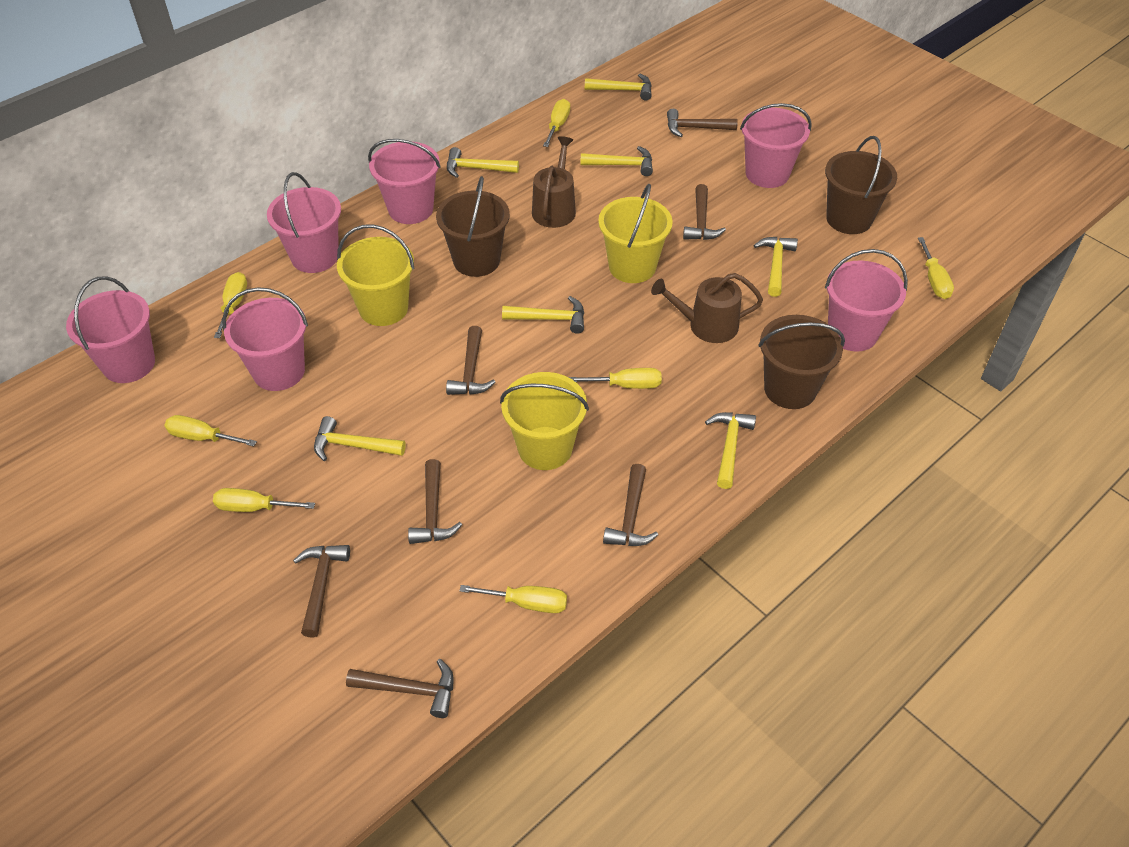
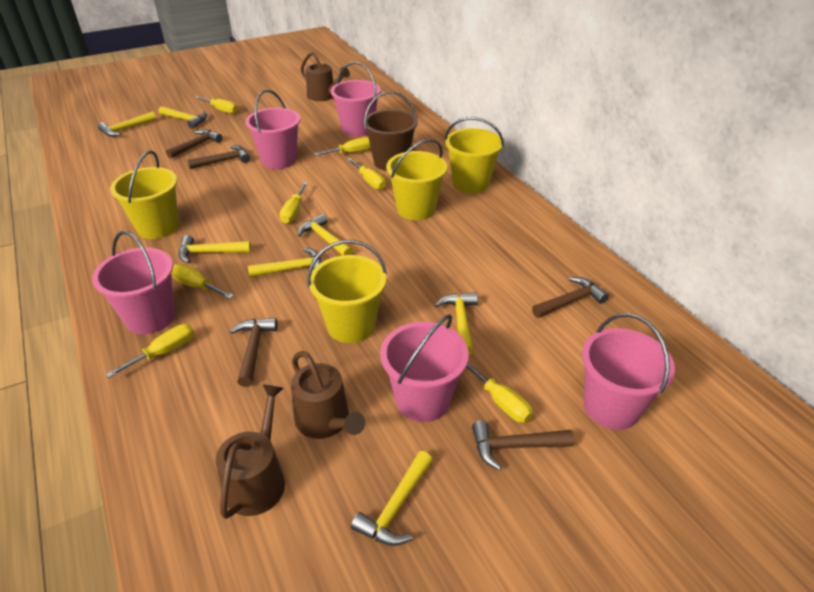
brown bucket: [436,176,510,277] [758,315,845,409] [825,136,897,234] = 3 -> [363,91,418,171] = 1
brown hammer: [293,545,350,637] [346,659,454,718] [408,459,462,544] [446,326,496,395] [603,464,658,546] [667,109,738,137] [683,184,726,240] = 7 -> [166,129,223,159] [187,145,250,169] [230,318,277,387] [472,421,574,470] [532,277,609,318] = 5
brown watering can: [532,136,576,228] [651,273,763,343] = 2 -> [215,384,285,519] [291,351,365,439] [301,52,350,101] = 3
pink bucket: [66,276,155,383] [222,287,308,391] [267,172,341,273] [368,139,441,224] [740,103,812,188] [825,249,908,351] = 6 -> [92,231,175,334] [245,90,300,169] [331,62,381,137] [380,314,469,422] [582,313,675,430] = 5
yellow bucket: [337,225,414,326] [500,372,589,470] [598,184,673,283] = 3 -> [110,150,179,239] [307,240,387,343] [386,139,447,220] [445,117,504,194] = 4

